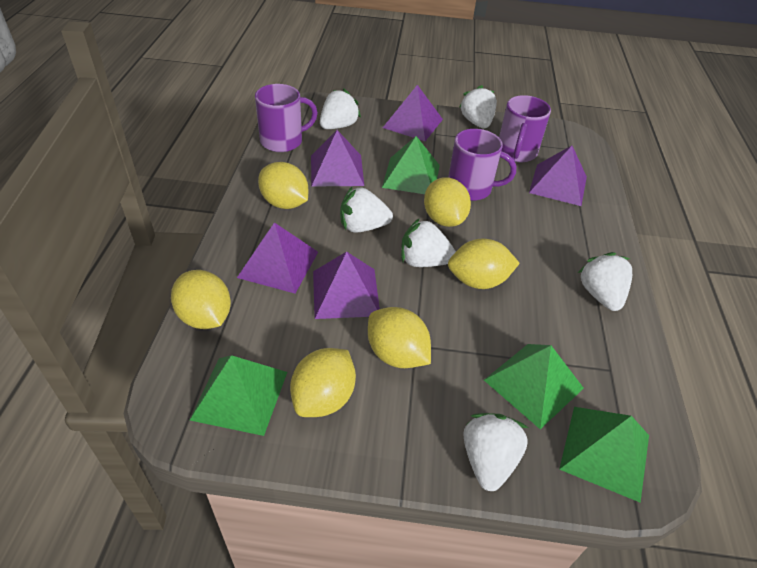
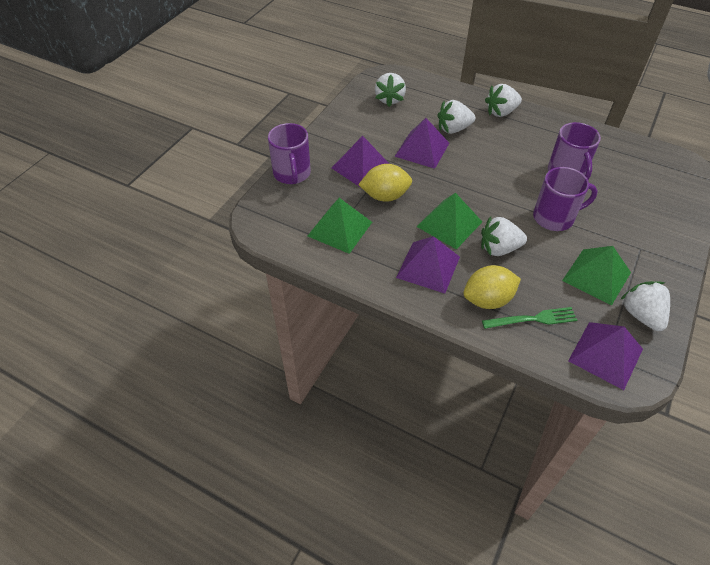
green fork: none = 0 -> [482,307,577,329] = 1
green pyramid: [190,355,287,436] [382,136,440,194] [484,344,584,429] [559,407,649,503] = 4 -> [308,198,372,254] [416,193,482,249] [562,246,631,306] = 3
purple pyramid: [237,222,318,293] [311,130,364,187] [313,252,380,319] [383,85,443,141] [529,146,587,206] = 5 -> [332,136,389,188] [394,118,449,169] [396,236,460,294] [568,322,643,390] = 4
white strawberry: [320,89,361,129] [340,186,393,233] [401,218,456,267] [460,85,497,128] [463,413,528,491] [578,252,632,311] = 6 -> [375,73,406,107] [437,100,476,134] [481,216,527,256] [485,84,522,117] [620,281,670,331] = 5
yellow lemon: [171,270,231,329] [258,162,308,209] [290,348,356,417] [368,307,431,368] [424,177,471,227] [448,239,520,289] = 6 -> [358,164,412,202] [463,265,521,309] = 2

